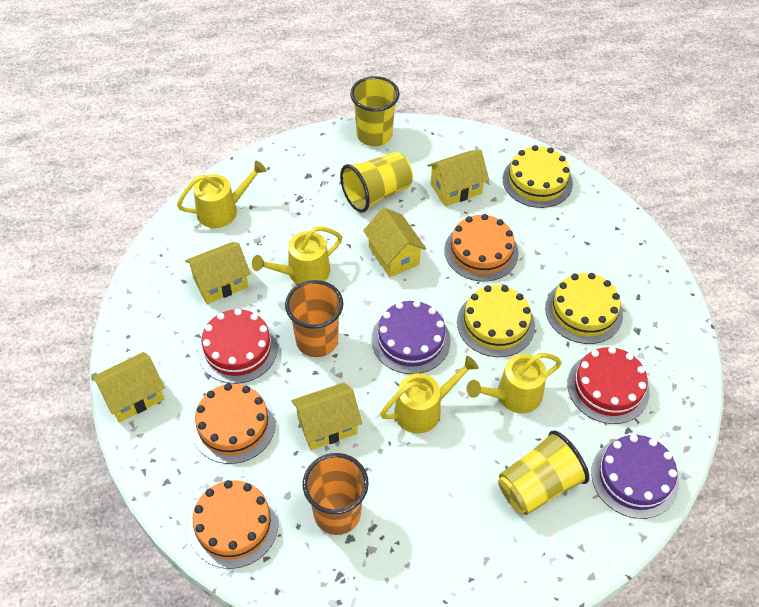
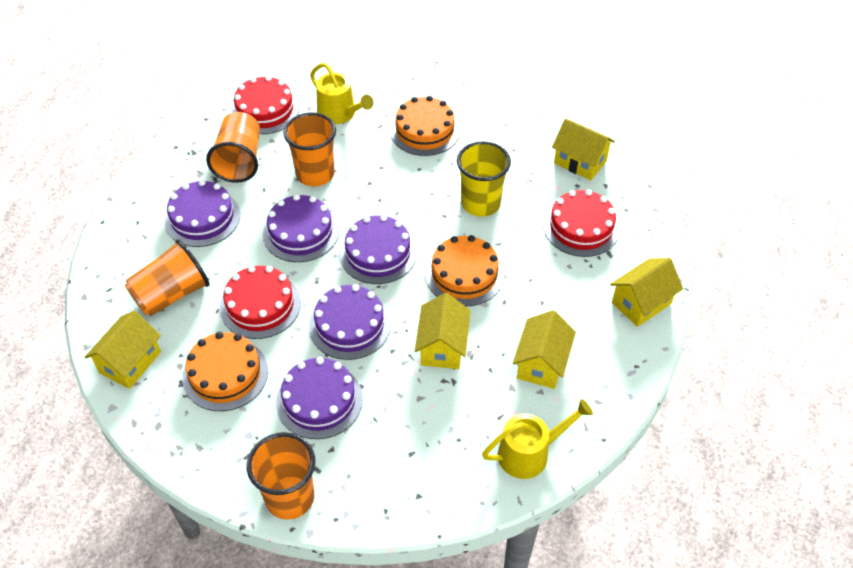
orange cup: [285,280,343,357] [303,453,369,535] = 2 -> [125,239,210,316] [206,112,260,183] [247,432,315,520] [283,112,336,186] = 4
purple cake: [371,300,450,374] [591,434,679,519] = 2 -> [165,180,240,247] [263,194,339,262] [276,357,363,439] [309,284,391,360] [340,215,417,284] = 5
red cake: [198,309,278,384] [567,347,650,424] = 2 -> [220,266,301,339] [231,76,299,134] [544,189,619,257] = 3
yellow cake: [457,285,535,357] [503,145,573,208] [545,273,623,344] = 3 -> none = 0
yellow cup: [340,152,413,213] [350,76,400,146] [498,430,589,515] = 3 -> [457,141,511,217] = 1
yellow watering can: [177,161,266,228] [252,227,342,284] [380,356,479,434] [467,353,562,413] = 4 -> [310,63,374,124] [482,399,593,479] = 2

